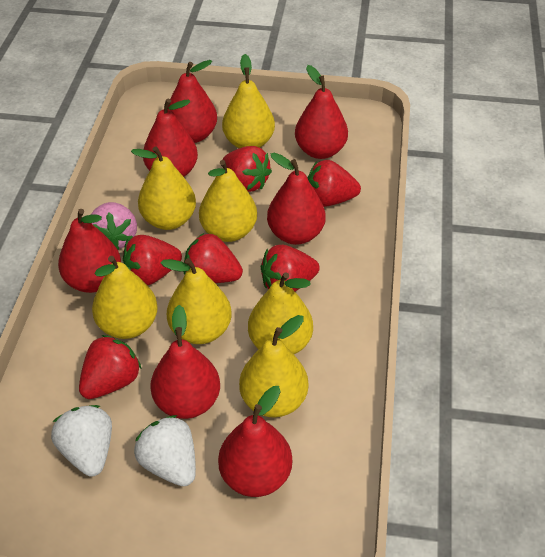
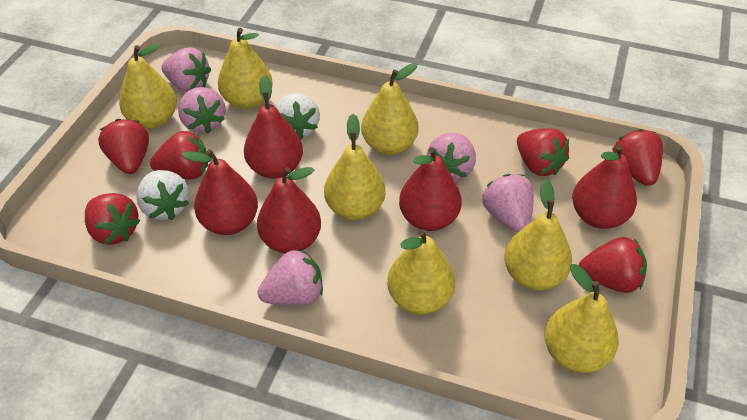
pink strawberry: [90,202,137,250] = 1 -> [161,47,211,92] [178,87,226,133] [257,249,323,305] [427,133,476,180] [483,174,534,232] = 5
red pear: [58,209,121,293] [143,99,198,177] [150,305,220,419] [168,60,217,143] [218,386,292,497] [267,153,326,245] [295,65,348,159] = 7 -> [182,149,258,235] [244,75,303,179] [257,167,321,254] [399,147,462,231] [572,145,637,229] = 5

